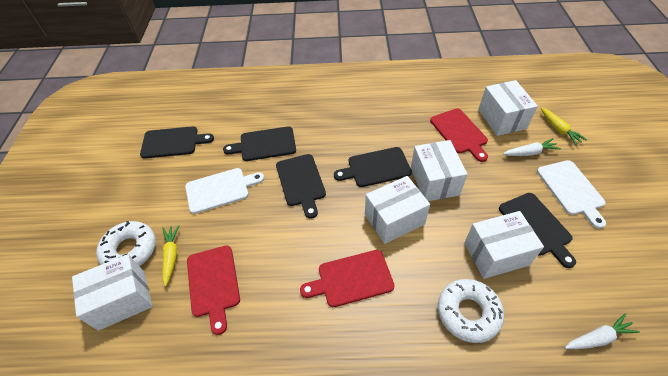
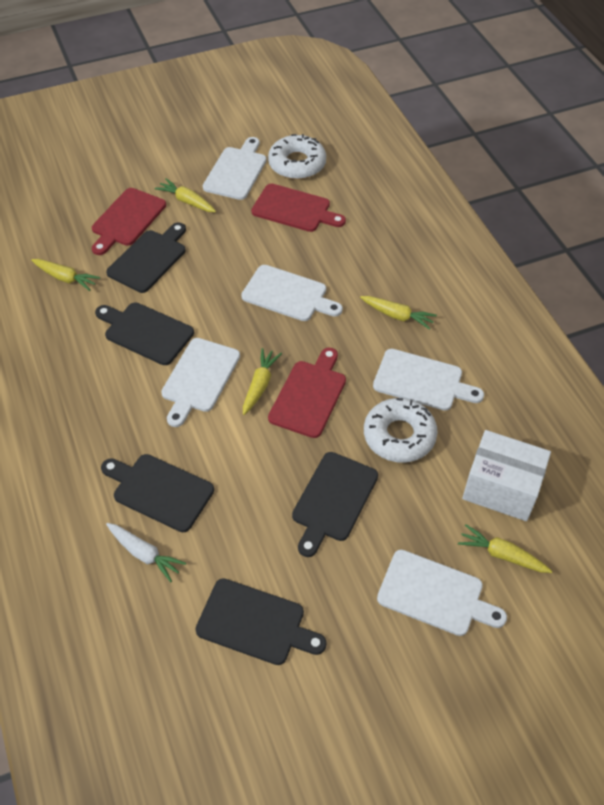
white box: [72,254,152,331] [365,176,430,244] [411,140,468,201] [464,211,544,279] [478,80,538,136] = 5 -> [462,430,551,521] = 1
white carrot: [503,138,561,156] [565,313,640,349] = 2 -> [106,523,186,582] = 1
white cutting board: [185,168,264,214] [537,160,606,229] = 2 -> [161,338,240,427] [203,137,267,200] [241,265,343,321] [373,349,484,411] [377,550,507,636] = 5
yellow carrot: [162,225,180,287] [541,107,587,145] = 2 -> [31,259,100,291] [155,178,216,212] [243,348,282,415] [360,296,437,330] [458,524,552,573] = 5

